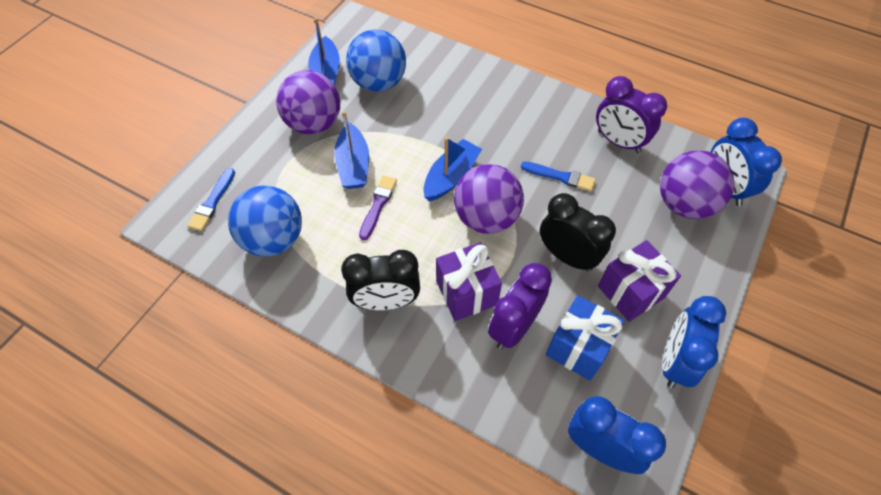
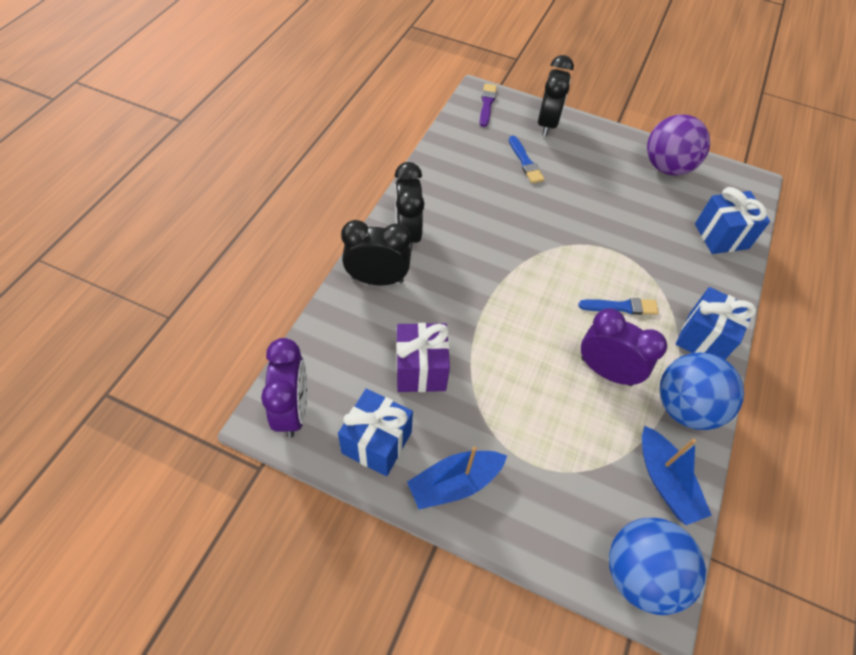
black clock: [341,250,420,310] [540,193,616,272] = 2 -> [341,220,411,285] [395,162,425,252] [538,55,574,137] = 3
blue boat: [308,18,340,84] [334,111,369,189] [423,137,482,201] = 3 -> [407,446,507,509] [642,426,712,525] = 2
blue clock: [568,396,666,474] [662,296,726,388] [711,118,782,206] = 3 -> none = 0
blue gift: [546,295,625,381] = 1 -> [338,389,413,476] [676,287,756,360] [695,187,770,254] = 3
purple ball: [276,70,340,134] [454,164,524,234] [660,150,734,219] = 3 -> [647,114,710,175] = 1
purple gift: [436,242,502,321] [598,240,681,322] = 2 -> [396,323,450,392] = 1

